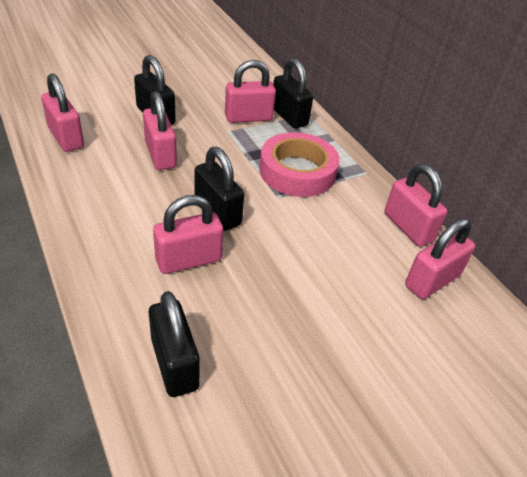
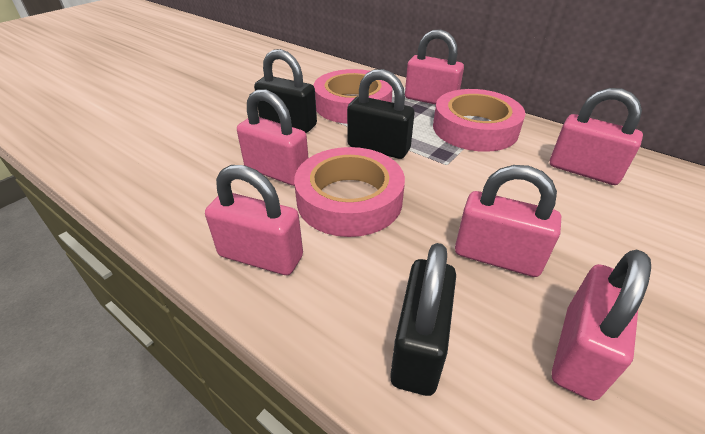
black padlock: [134,55,176,125] [149,291,200,397] [194,147,244,231] [273,58,313,129] = 4 -> [254,49,317,133] [347,69,415,159] [390,243,456,396] = 3
pink tape: [259,132,340,197] = 1 -> [294,147,405,237] [314,69,393,124] [433,89,525,152] = 3

